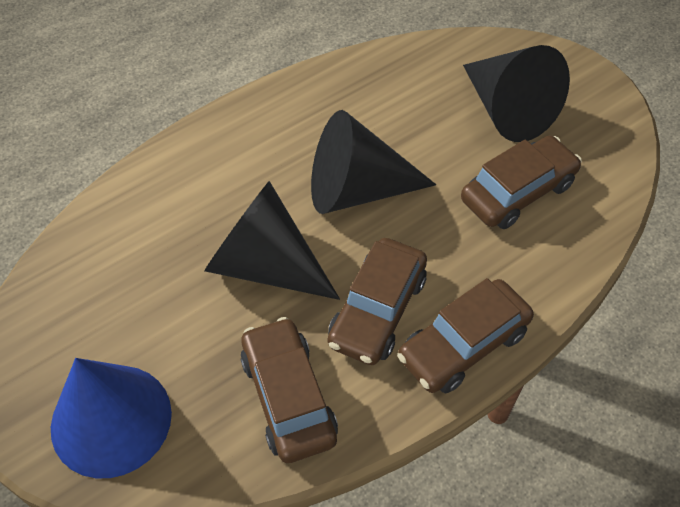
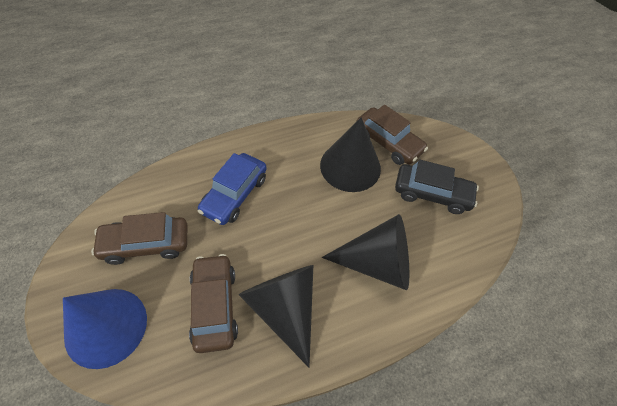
black car: none = 0 -> [395,159,479,214] = 1
blue car: none = 0 -> [197,153,267,225] = 1
brown car: [241,317,338,463] [328,238,427,365] [397,278,534,393] [461,136,582,229] = 4 -> [91,212,188,265] [189,254,238,353] [356,105,428,165] = 3

